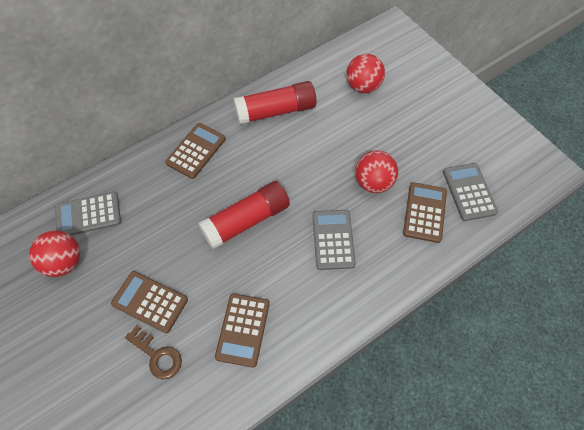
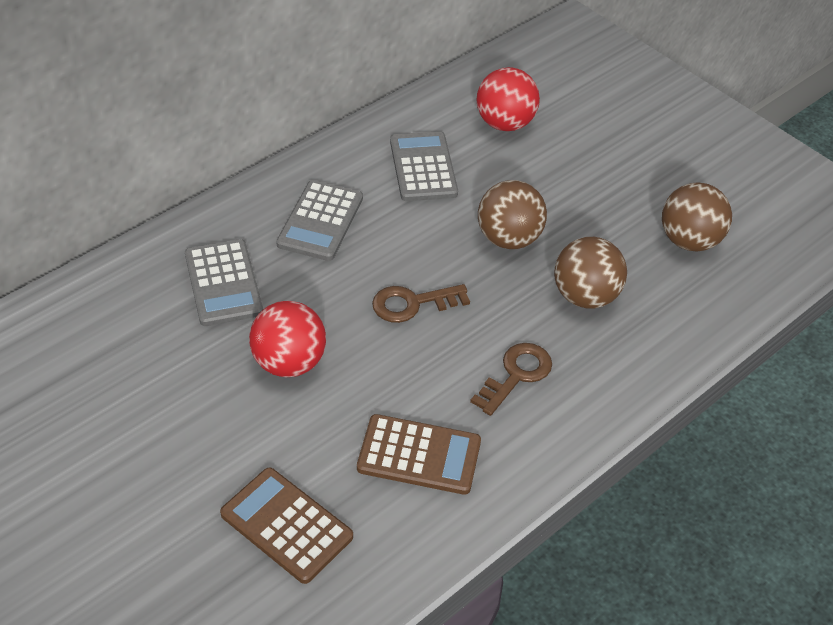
brown ball: none = 0 -> [478,180,547,249] [554,237,627,309] [662,182,732,252] = 3
brown calculator: [111,271,188,333] [165,123,226,179] [215,293,270,368] [403,182,447,243] = 4 -> [220,468,353,584] [357,414,481,495] = 2
brown key: [125,325,182,380] = 1 -> [372,284,470,323] [470,343,552,416] = 2
red ball: [29,230,80,277] [346,54,385,93] [355,150,398,193] = 3 -> [249,301,326,377] [476,67,540,131] = 2
red glue stick: [198,181,290,249] [233,81,317,125] = 2 -> none = 0

